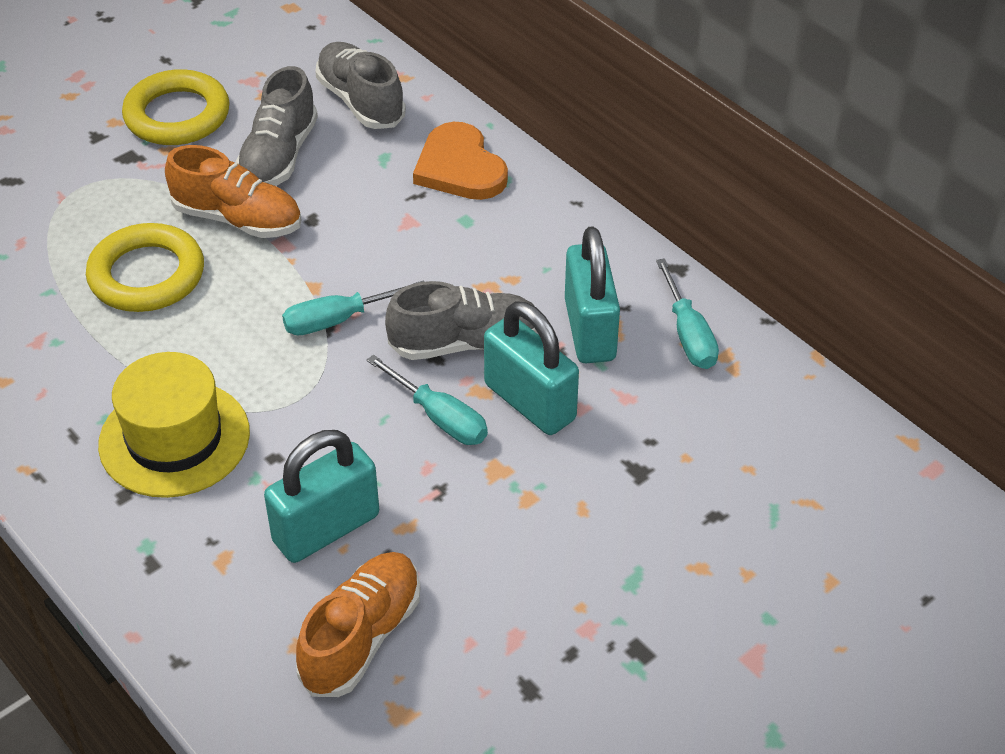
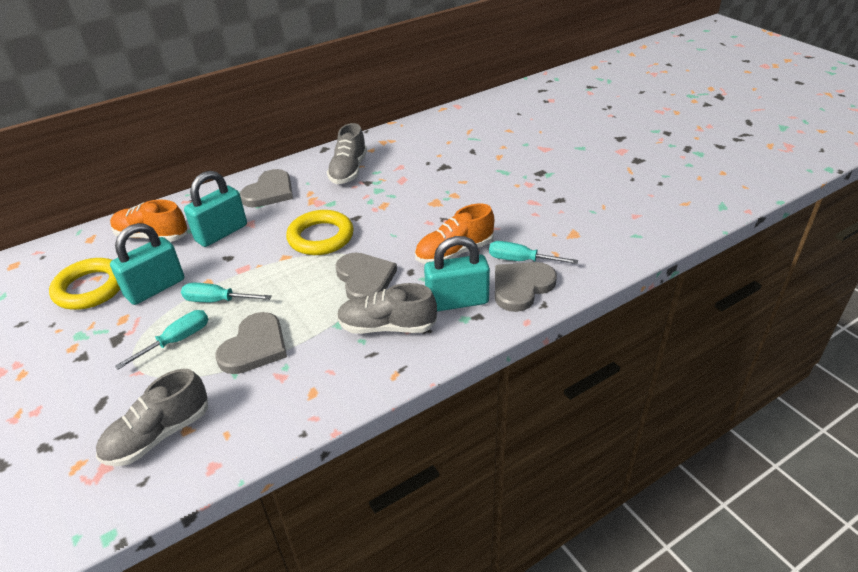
grey heart: none = 0 -> [215,312,287,374] [240,169,293,207] [336,252,397,300] [495,262,557,312] = 4
orange heart: [413,122,508,200] = 1 -> none = 0
yellow hat: [98,352,250,498] = 1 -> none = 0

